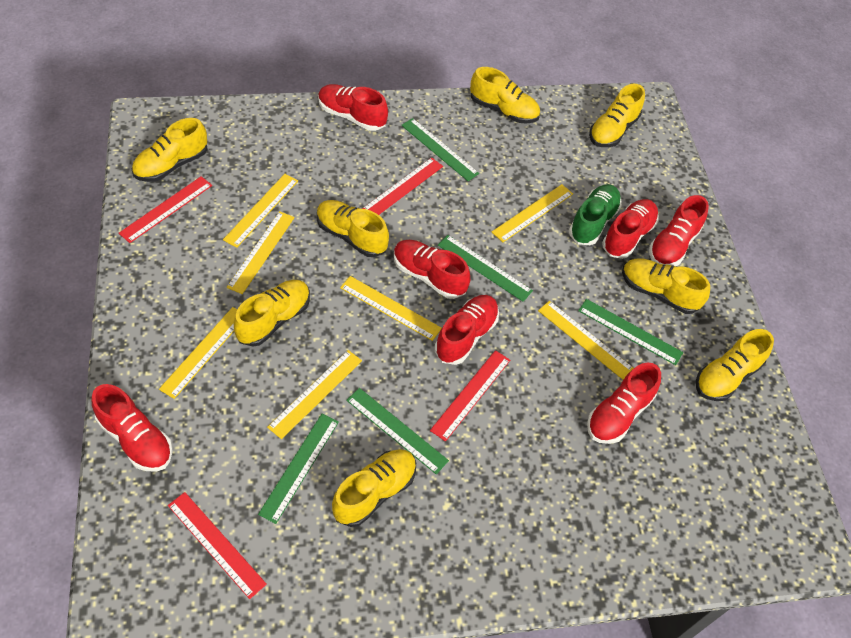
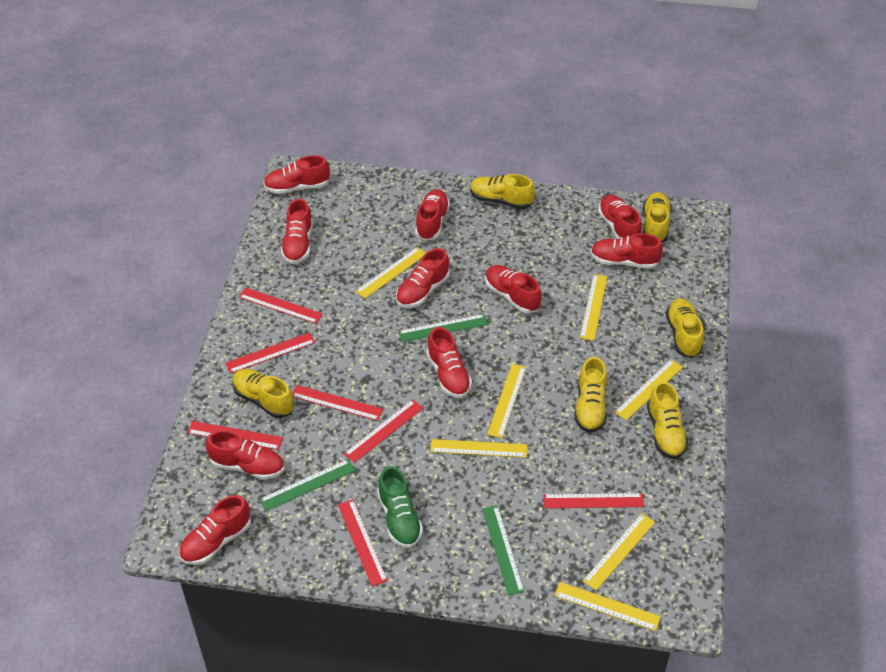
green ruler: [258,414,339,524] [346,388,449,474] [401,118,479,181] [438,235,533,302] [578,299,683,365] = 5 -> [259,459,355,511] [398,314,488,342] [482,505,525,595] = 3
red ruler: [119,176,212,243] [168,492,267,599] [362,157,443,215] [430,350,510,442] = 4 -> [187,421,283,450] [225,332,315,374] [239,287,323,324] [292,385,383,421] [338,499,388,587] [344,399,423,463] [543,493,644,508] = 7
red shoe: [91,384,173,472] [318,84,388,131] [394,240,470,299] [435,295,499,365] [587,362,661,444] [602,199,659,259] [649,195,709,266] = 7 -> [179,495,251,565] [206,430,284,480] [264,155,330,194] [281,199,313,264] [396,248,450,308] [415,189,450,241] [427,327,472,398] [485,265,542,313] [591,233,663,269] [598,195,642,239] = 10
yellow shoe: [132,118,208,182] [234,280,310,346] [317,200,389,257] [332,449,416,527] [470,67,540,124] [589,84,645,147] [622,258,710,314] [696,329,774,401] = 8 -> [232,369,294,418] [470,174,535,209] [574,357,607,433] [643,192,671,243] [647,381,688,459] [666,298,704,358] = 6

